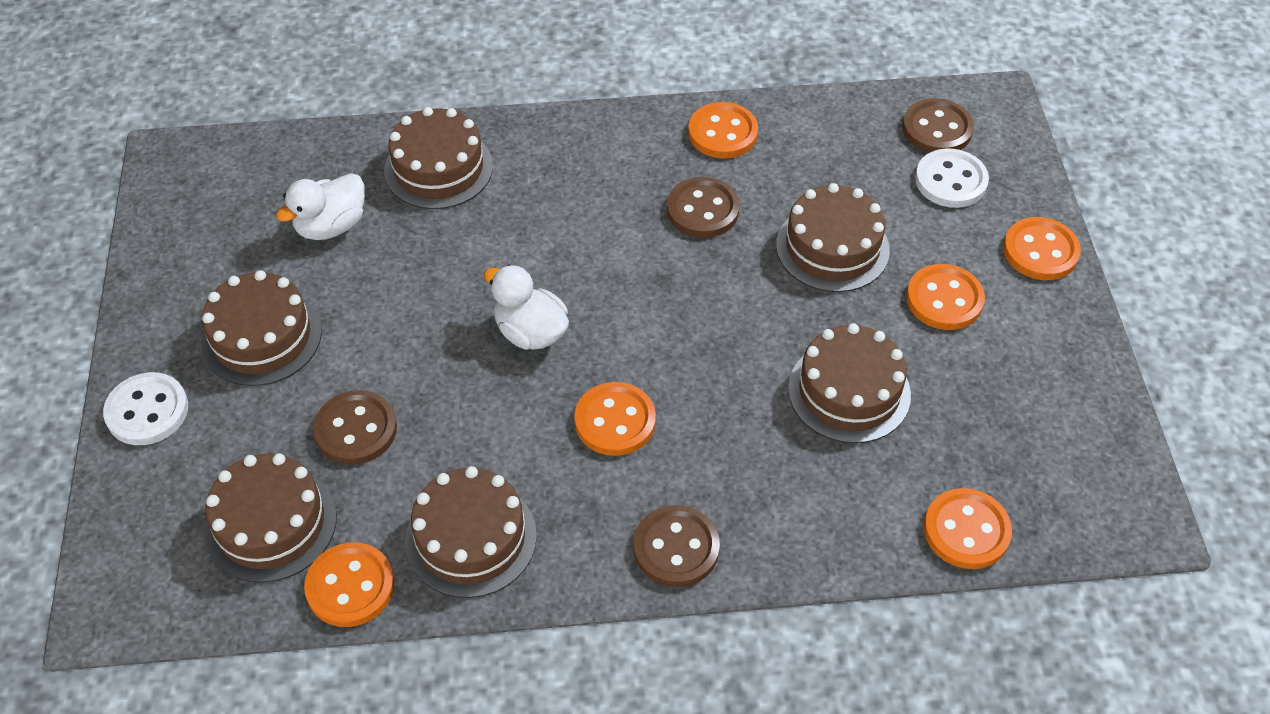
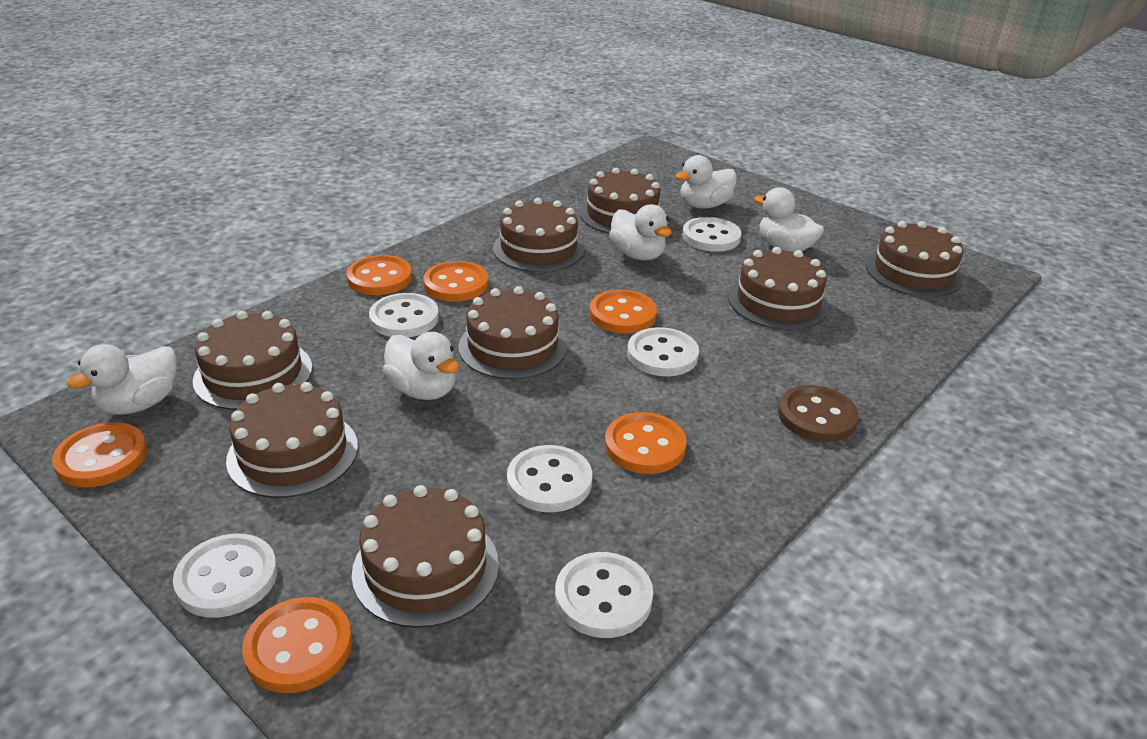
brown button: [313,390,397,465] [634,505,720,587] [667,177,740,238] [902,98,974,153] = 4 -> [778,385,859,442] = 1
brown cake: [201,270,322,386] [205,453,337,583] [384,107,493,209] [405,466,537,598] [776,183,890,292] [788,323,911,443] = 6 -> [193,311,312,410] [226,382,358,498] [352,485,499,628] [458,286,567,380] [493,198,585,272] [580,168,661,234] [728,247,829,330] [866,221,963,297] = 8
white button: [103,372,188,445] [915,148,989,208] = 2 -> [173,534,277,618] [369,293,439,337] [507,445,592,512] [555,552,653,638] [627,327,699,376] [682,217,742,252] = 6
white duck: [276,173,365,240] [484,265,569,350] = 2 -> [67,344,177,415] [382,332,459,400] [609,204,672,260] [675,155,737,209] [754,187,824,252] = 5

